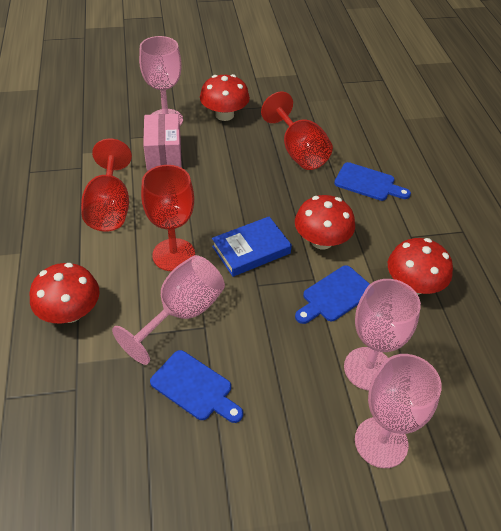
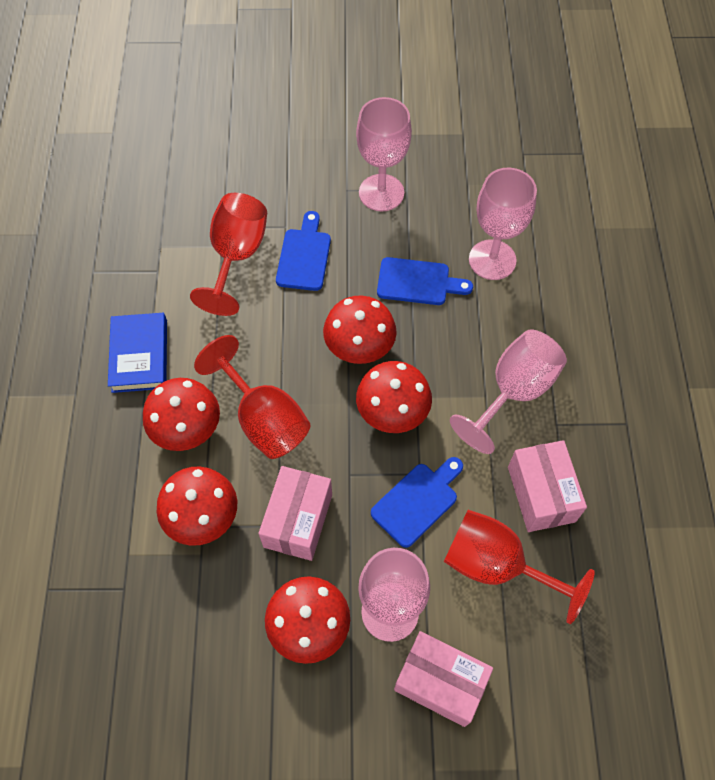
pink box: [143,114,182,171] = 1 -> [259,466,332,561] [394,631,493,727] [508,440,587,532] = 3
red mushroom: [30,263,100,323] [200,74,250,121] [295,195,355,249] [388,238,453,295] = 4 -> [143,378,220,451] [157,466,237,546] [265,576,350,664] [323,295,397,364] [356,361,432,433] = 5

